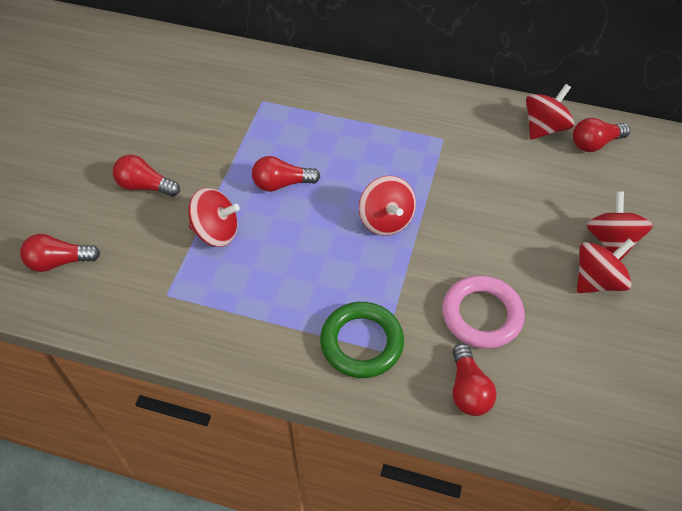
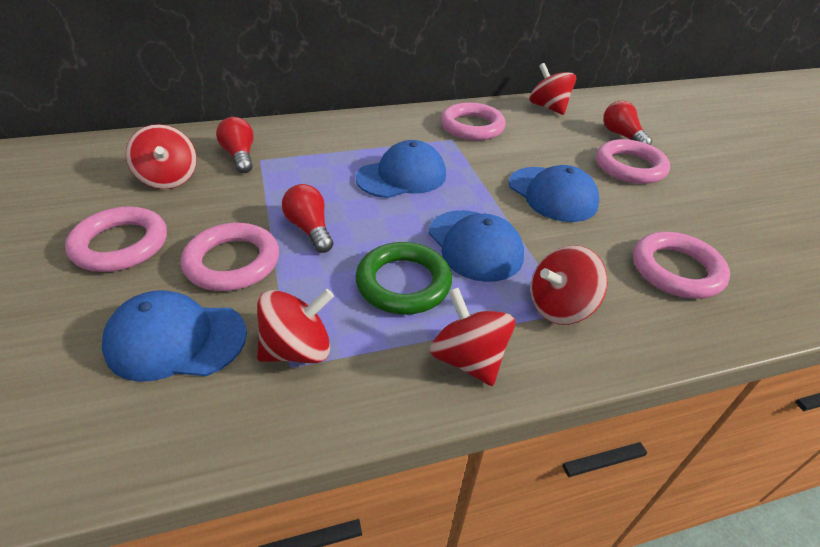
blue cap: none = 0 -> [102,290,247,382] [356,140,446,198] [428,210,524,282] [509,165,599,222] = 4
pink ring: [442,275,525,349] = 1 -> [65,207,167,272] [181,223,279,291] [441,102,506,141] [596,139,670,184] [633,232,730,299] = 5
red light bulb: [20,234,100,272] [113,155,180,197] [252,156,320,192] [453,344,496,416] [573,118,631,152] = 5 -> [216,117,254,173] [282,184,333,253] [603,101,652,145] = 3

